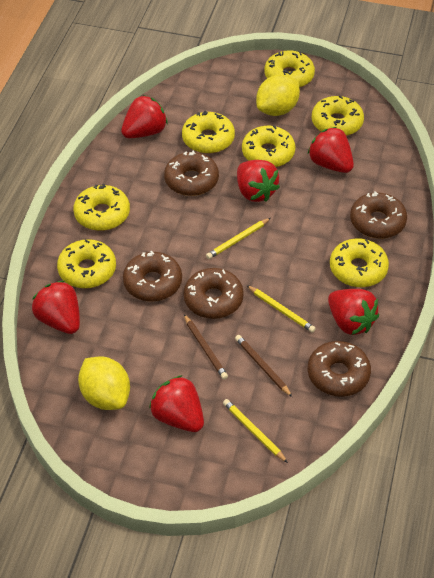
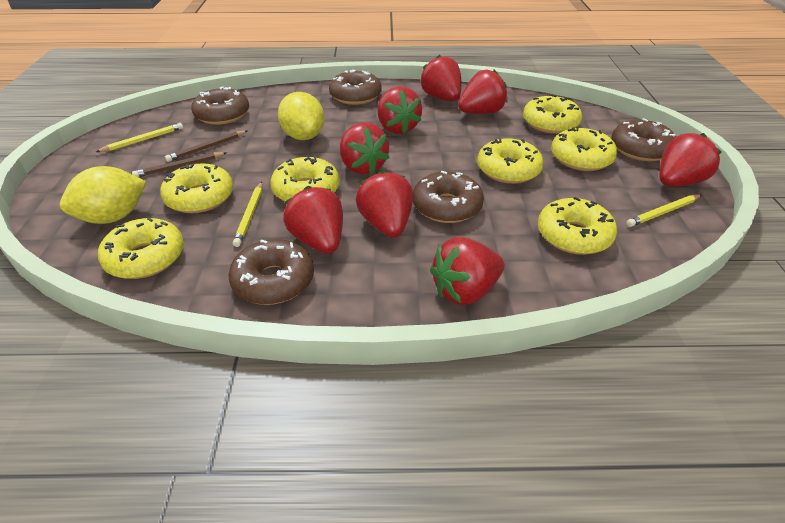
red strawberry: [32,281,80,334] [121,95,168,138] [149,375,204,432] [237,160,280,202] [308,127,354,173] [328,289,379,335] = 6 -> [283,186,343,254] [340,122,389,174] [356,170,413,237] [377,86,422,134] [420,55,461,101] [430,237,505,305] [458,70,508,114] [659,133,722,187] = 8

